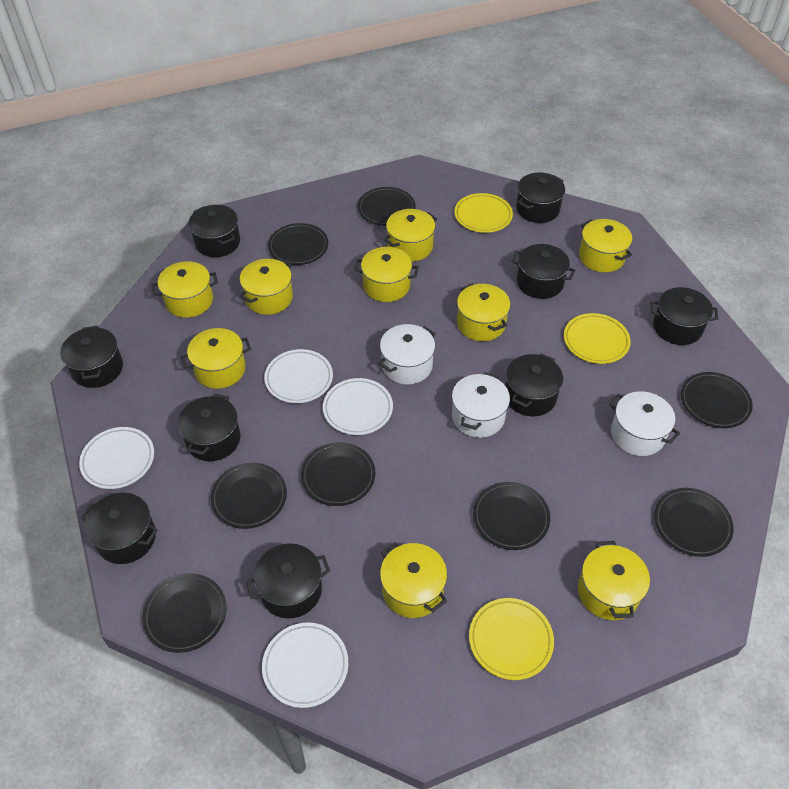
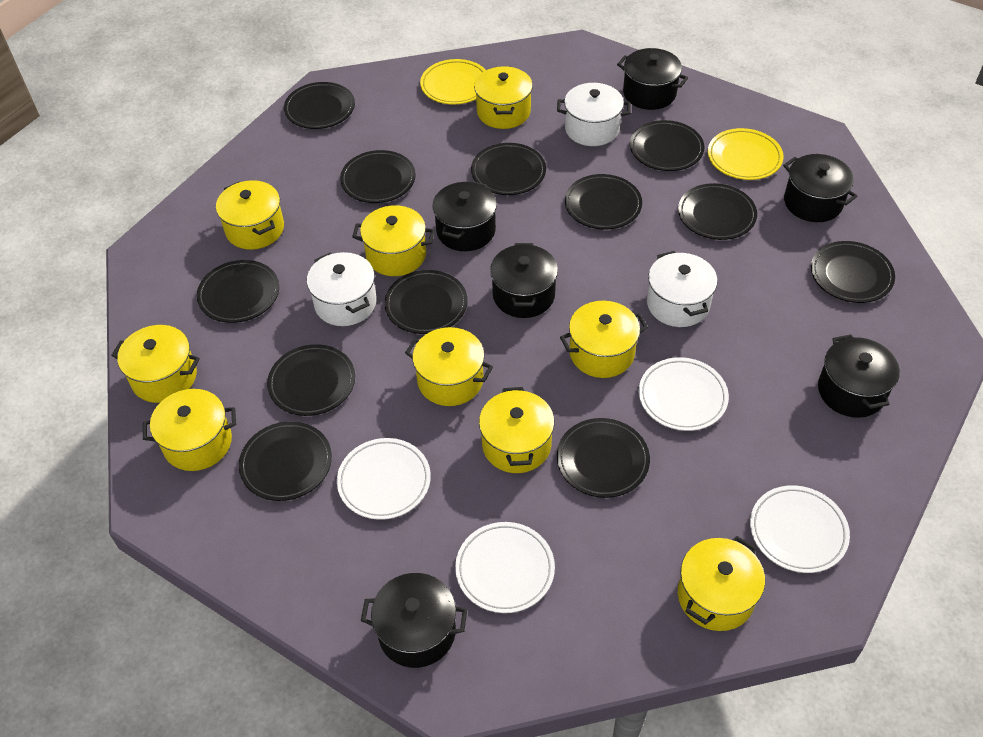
black plate: [142,573,227,653] [210,463,287,529] [268,223,328,265] [301,442,375,506] [358,187,416,226] [473,482,550,550] [654,488,734,557] [681,372,753,428] = 8 -> [196,260,279,323] [239,421,332,501] [267,344,355,416] [284,82,355,129] [340,150,416,203] [384,270,468,334] [471,143,546,195] [557,418,650,498] [565,174,642,229] [630,120,705,171] [678,183,757,240] [811,241,895,303] = 12
black pot: [60,326,123,388] [81,493,158,564] [178,394,240,461] [189,205,240,257] [246,543,330,618] [506,353,563,416] [511,244,576,299] [516,172,565,223] [651,287,718,345] = 9 -> [361,573,467,668] [432,181,497,251] [490,243,558,318] [617,48,688,110] [783,154,857,222] [818,334,900,418] = 6
yellow plate: [454,193,513,233] [469,598,554,680] [564,313,631,364] = 3 -> [420,59,486,105] [708,128,783,180] = 2

